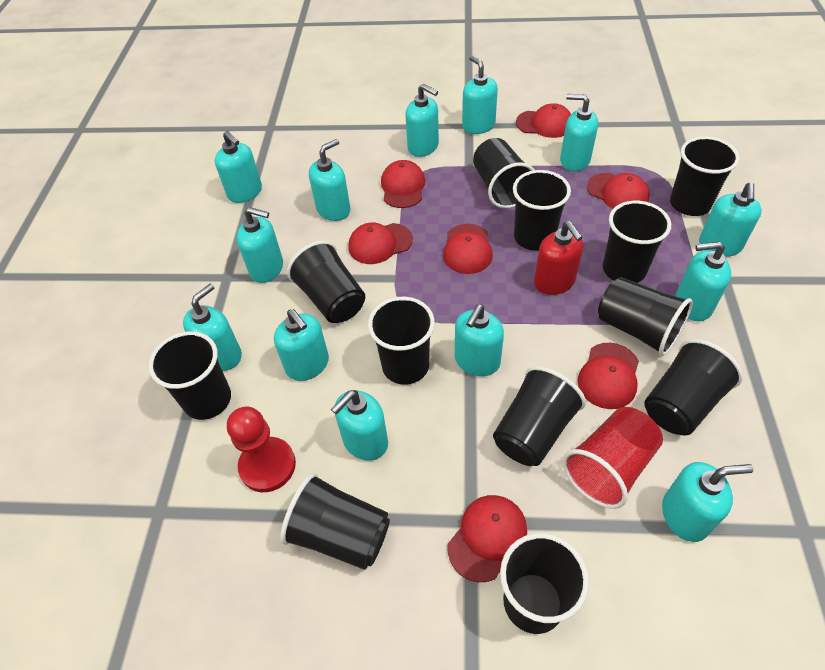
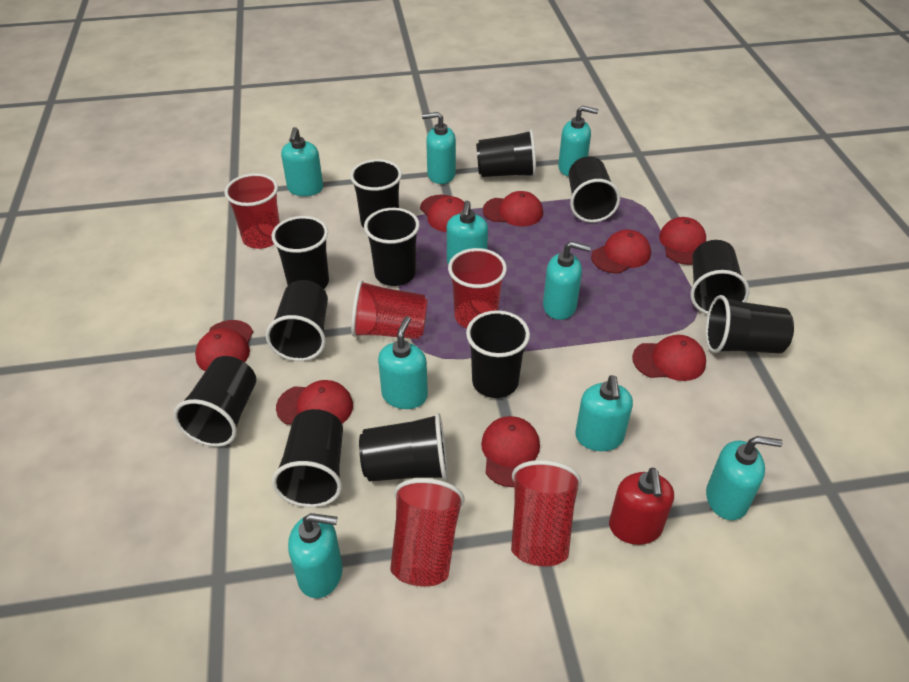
red cap: [348,222,413,264] [381,160,425,208] [443,224,493,274] [448,495,527,582] [516,103,571,138] [577,343,639,409] [587,173,650,209] = 7 -> [195,320,253,371] [276,380,353,425] [420,195,464,232] [481,416,540,487] [483,191,543,226] [591,230,651,274] [632,335,706,381] [659,217,706,265] = 8
red cup: [563,407,663,509] = 1 -> [224,173,280,249] [351,280,428,339] [390,478,464,586] [448,248,507,328] [511,460,582,566] = 5
red pawn: [227,407,296,492] = 1 -> none = 0
turquoise soap dispenser: [183,284,242,371] [215,131,262,203] [237,207,283,283] [274,309,329,381] [309,139,350,221] [331,390,388,461] [405,84,439,157] [455,304,504,376] [462,55,498,134] [560,94,598,171] [662,462,753,542] [675,241,731,321] [699,182,762,257] = 13 -> [281,127,323,196] [288,513,343,598] [378,316,428,409] [422,112,456,184] [447,201,488,264] [543,241,591,320] [558,106,599,177] [575,375,633,451] [706,436,783,520] = 9

